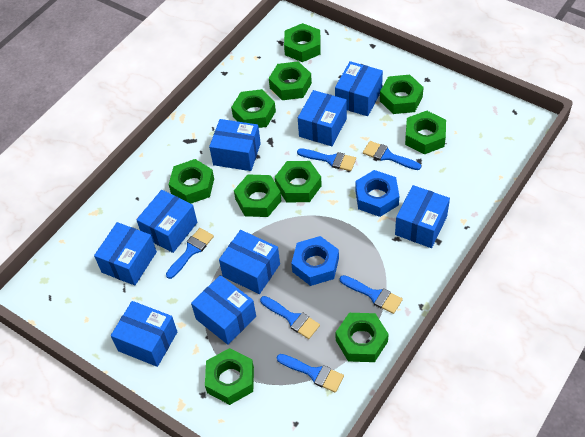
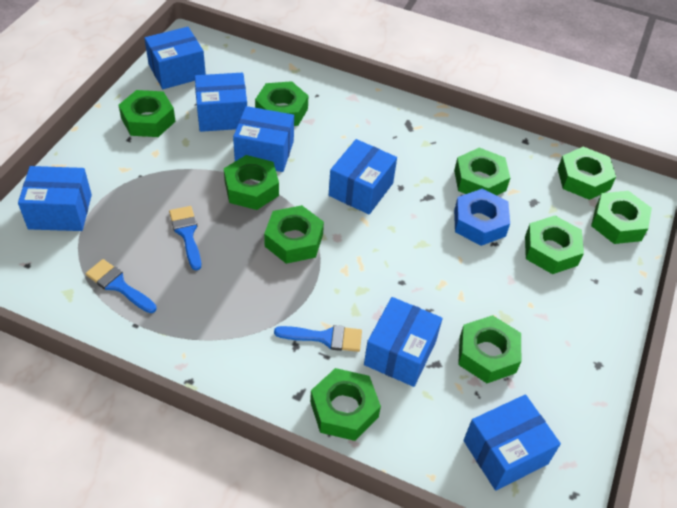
blue box: [94,222,157,286] [111,301,177,367] [136,190,197,253] [191,275,256,345] [209,119,261,171] [219,230,280,294] [298,90,347,146] [335,61,383,116] [395,185,450,248] = 9 -> [18,166,92,231] [144,27,206,89] [195,73,247,132] [233,106,294,172] [329,139,397,214] [364,297,443,387] [463,394,561,491] = 7
blue brush: [166,228,214,279] [260,296,320,339] [277,354,344,392] [297,149,356,171] [340,275,403,314] [363,141,421,170] = 6 -> [85,259,157,313] [169,206,201,270] [274,325,362,352] = 3
blue nut: [291,236,339,286] [355,170,399,217] = 2 -> [454,189,510,246] = 1

